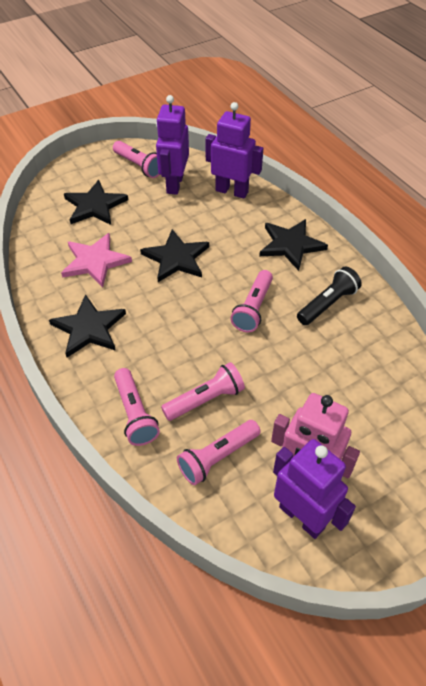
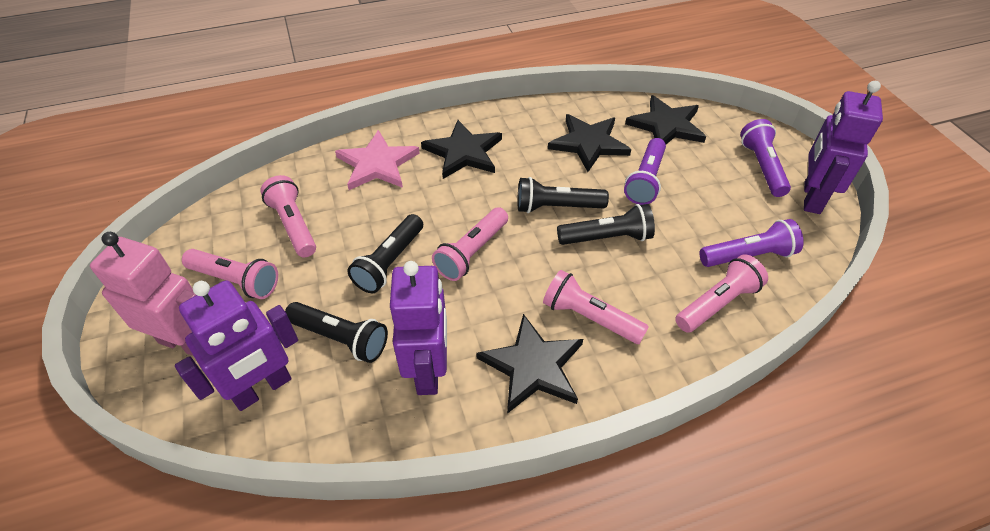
black flashlight: [297,267,362,325] = 1 -> [285,302,388,363] [347,214,423,293] [517,177,609,213] [557,204,655,245] = 4
purple flashlight: none = 0 -> [624,138,666,205] [699,219,804,267] [740,119,791,197] = 3

